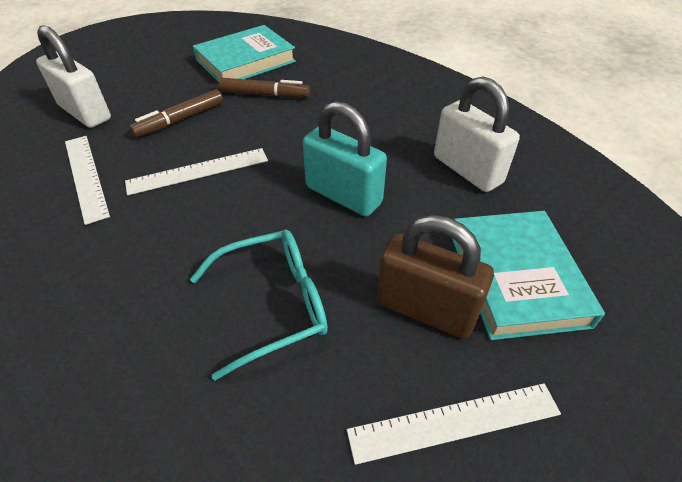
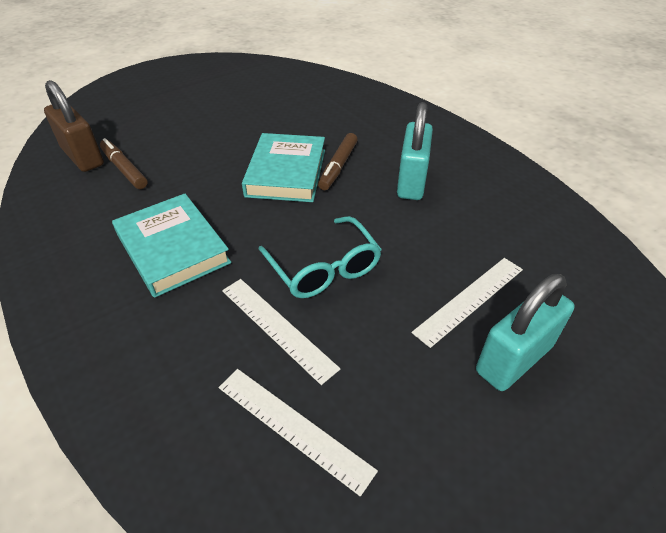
turquoise padlock: [303,101,387,217] = 1 -> [397,102,433,200] [476,274,575,391] = 2
white padlock: [36,25,111,128] [434,77,520,192] = 2 -> none = 0

